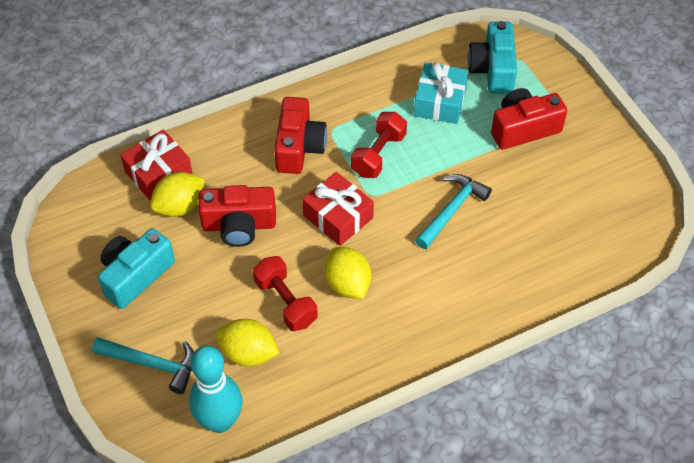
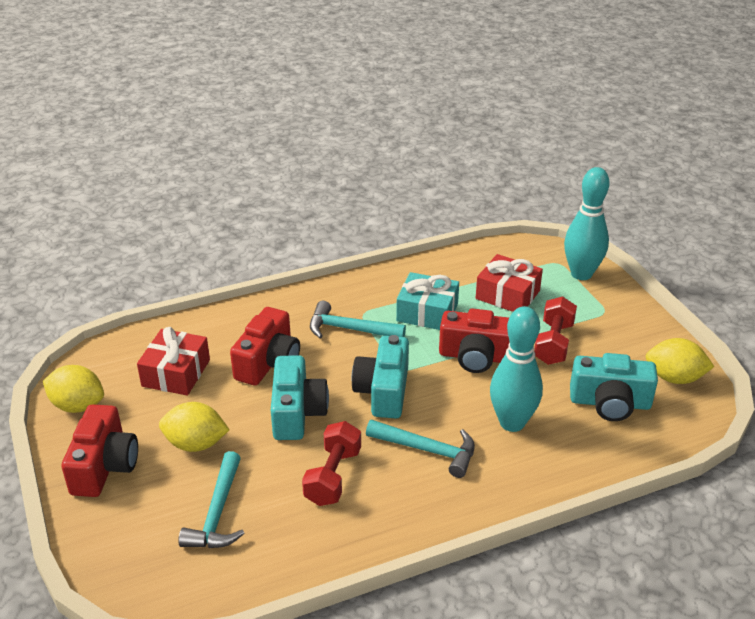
turquoise bowling pin: [189,346,242,433] = 1 -> [490,306,543,432] [564,167,610,280] = 2
turquoise camera: [98,228,175,309] [468,21,517,94] = 2 -> [271,355,329,440] [352,335,409,419] [570,353,658,421] = 3
turquoise hammer: [92,337,194,394] [415,174,492,249] = 2 -> [178,451,245,548] [310,301,406,338] [366,420,475,478] = 3

